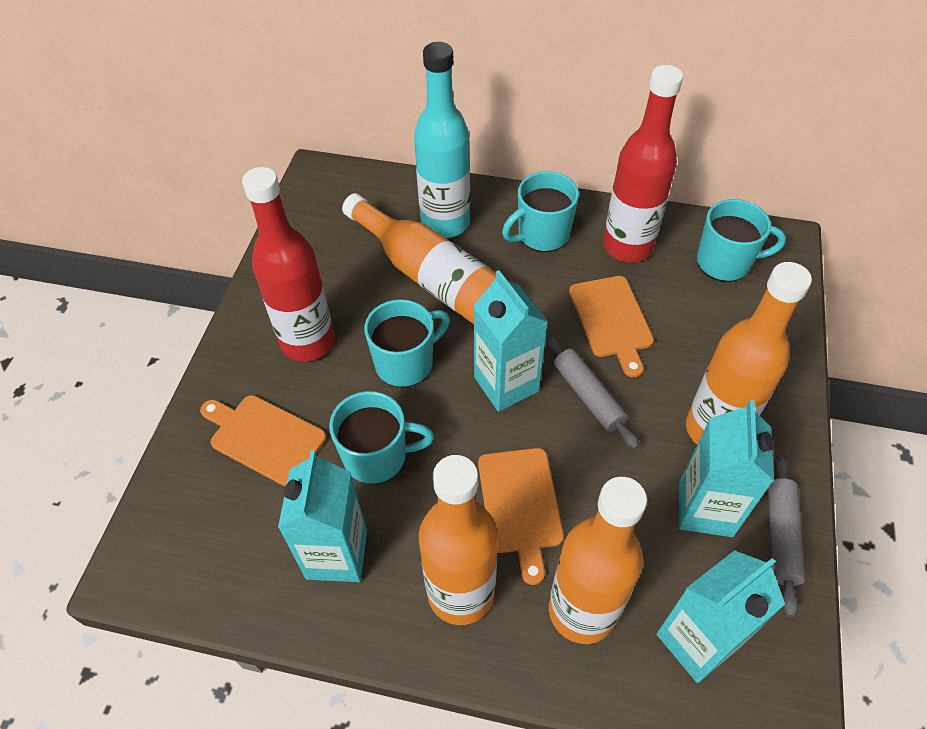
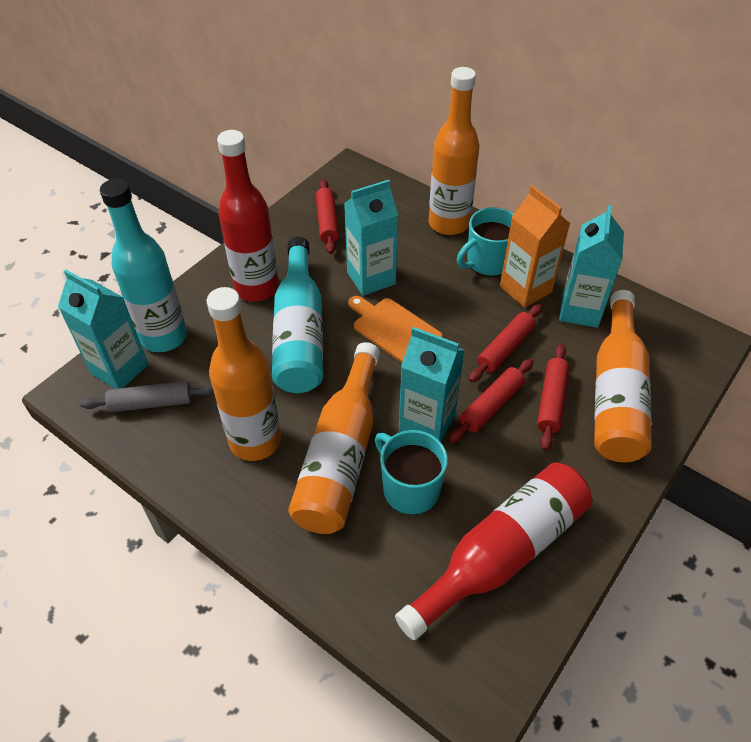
grey rolling pin: [545,335,640,449] [768,454,805,617] = 2 -> [80,381,214,412] = 1
orange carton: none = 0 -> [500,186,570,308] = 1
orange cutting board: [200,395,326,486] [478,448,564,585] [569,276,654,377] = 3 -> [348,296,443,363] = 1
red rolling pin: none = 0 -> [316,179,339,254] [449,359,534,443] [469,304,542,383] [537,344,570,451] = 4
turquoise bottle: [414,42,470,238] = 1 -> [100,179,187,352] [272,237,323,393] = 2
turquoise mug: [329,391,434,484] [364,299,450,387] [502,171,579,252] [697,199,786,282] = 4 -> [375,430,448,515] [457,207,514,277] = 2

